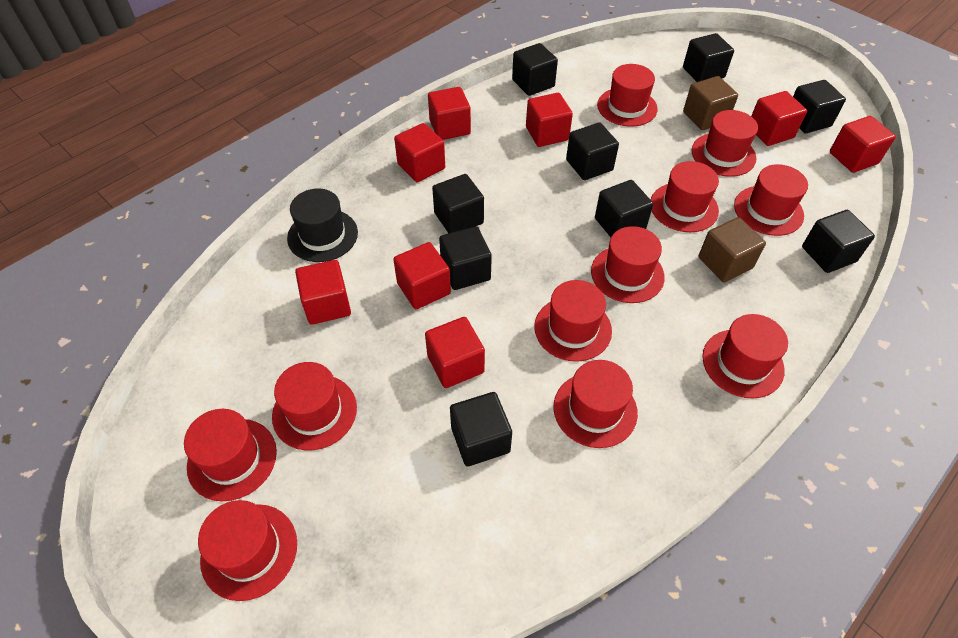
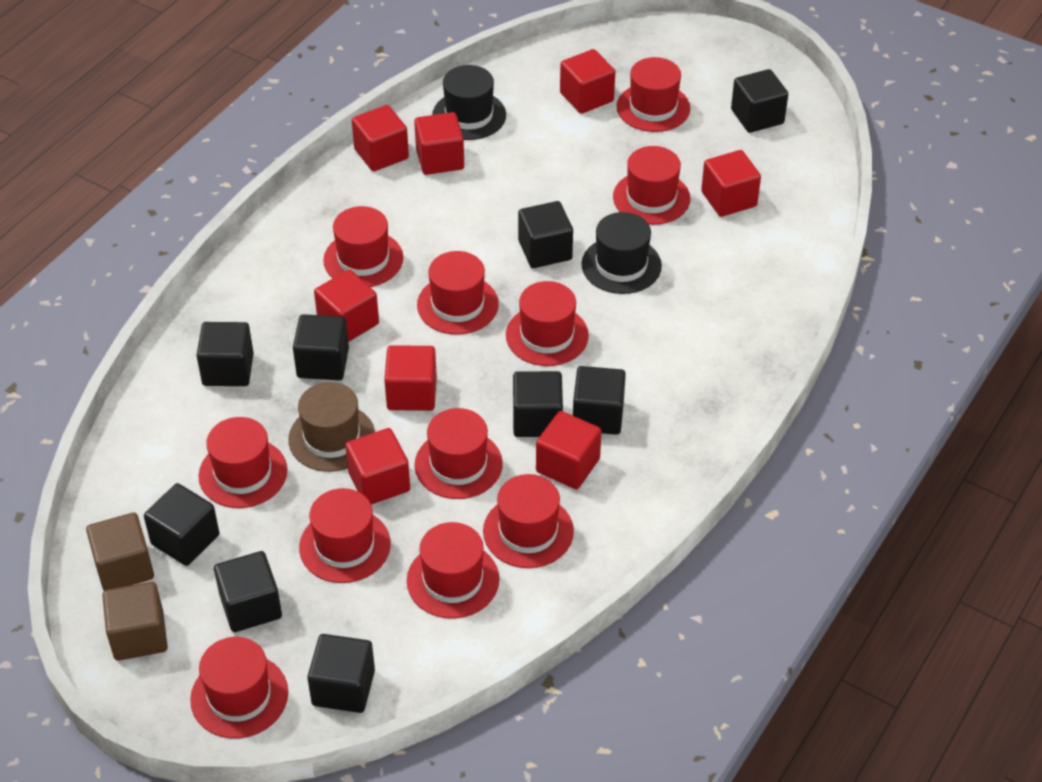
black hat: [287,188,358,262] = 1 -> [432,65,506,140] [581,212,662,294] = 2
brown hat: none = 0 -> [288,382,375,472] = 1

